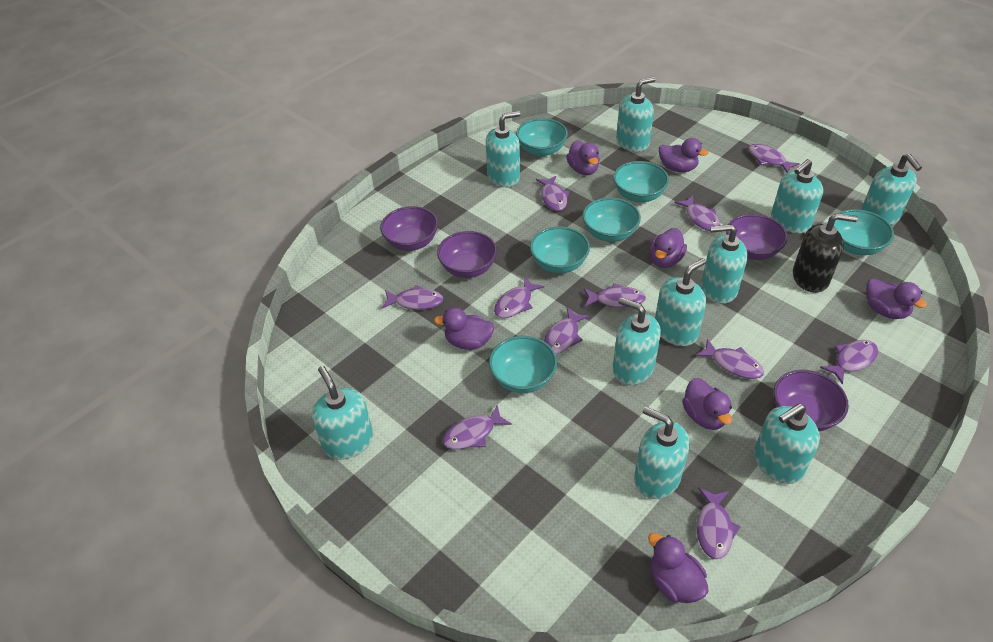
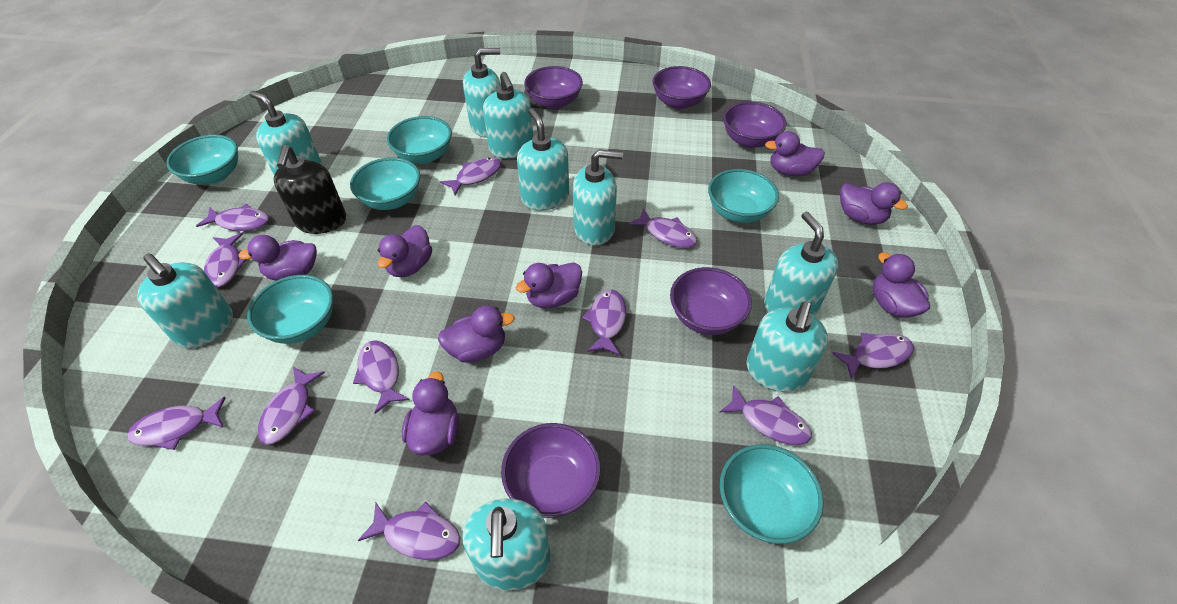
purple bowl: [380,206,438,251] [437,231,497,278] [726,214,788,260] [773,370,849,431] = 4 -> [501,423,601,518] [524,66,583,109] [652,66,711,109] [670,267,752,335] [723,102,786,148] = 5
purple duck: [434,307,495,350] [566,140,600,175] [648,533,708,603] [649,228,687,268] [659,138,708,172] [682,378,732,430] [866,278,927,319] = 7 -> [238,235,317,281] [378,225,432,277] [402,371,459,456] [438,305,515,362] [516,262,582,308] [765,131,825,176] [840,182,908,225] [873,253,930,318] = 8
turquoise soap dispenser: [312,366,373,460] [486,111,520,187] [613,297,661,385] [616,77,656,152] [634,407,689,499] [655,258,706,346] [701,224,748,304] [754,403,820,484] [771,159,823,234] [861,154,922,225] = 10 -> [137,253,233,348] [249,91,322,175] [462,499,551,590] [463,48,501,138] [483,72,533,159] [517,108,569,211] [573,149,623,246] [746,301,828,392] [764,212,838,316] = 9

